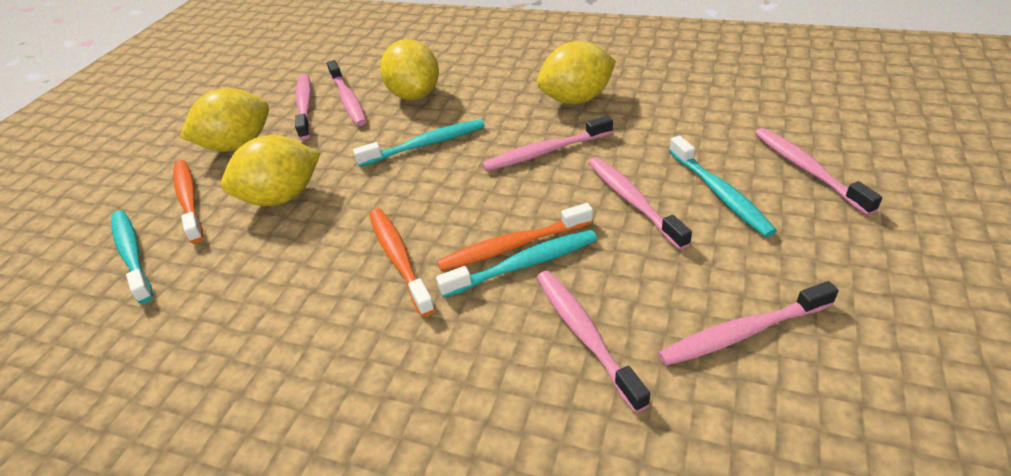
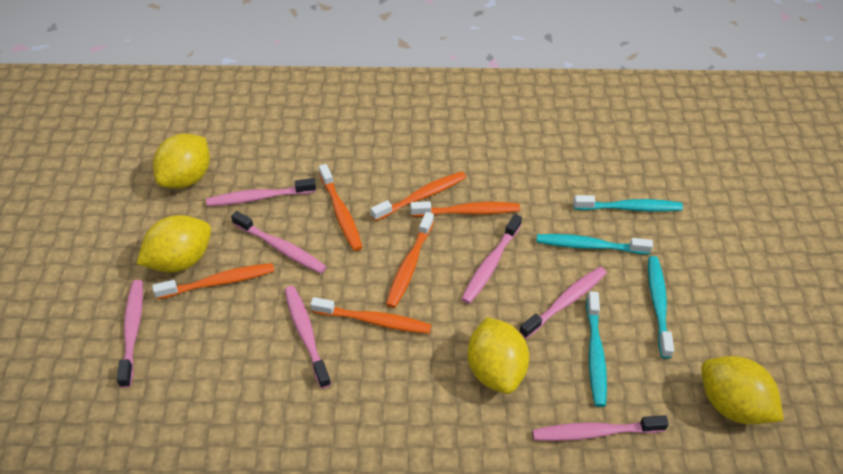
orange toothbrush: [173,160,203,243] [369,208,435,317] [437,203,593,271] = 3 -> [152,263,275,299] [310,297,431,334] [319,164,363,251] [371,171,466,221] [386,212,434,308] [410,201,520,217] = 6

